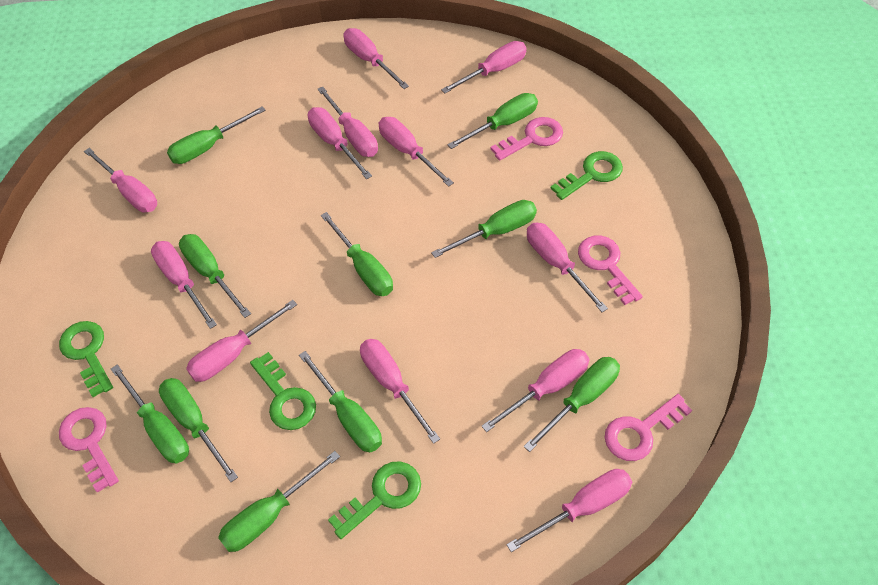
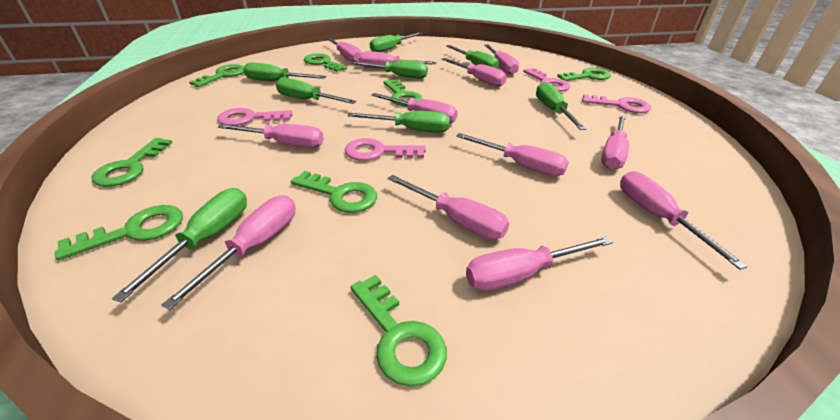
green key: [59,321,113,397] [250,352,316,430] [328,461,421,539] [550,151,623,200] = 4 -> [55,205,183,260] [92,138,172,187] [189,64,244,87] [291,171,377,213] [304,53,347,72] [351,275,447,387] [383,79,423,106] [557,68,611,81] = 8
green screwdriver: [111,364,189,464] [159,378,238,482] [167,107,266,164] [179,234,251,318] [218,451,340,552] [299,351,382,452] [321,212,393,296] [431,200,537,258] [447,93,538,149] [524,357,620,452] = 10 -> [112,188,247,302] [243,63,326,81] [276,77,357,104] [348,111,450,133] [350,60,428,79] [370,33,422,52] [446,45,499,69] [536,82,586,130] = 8

